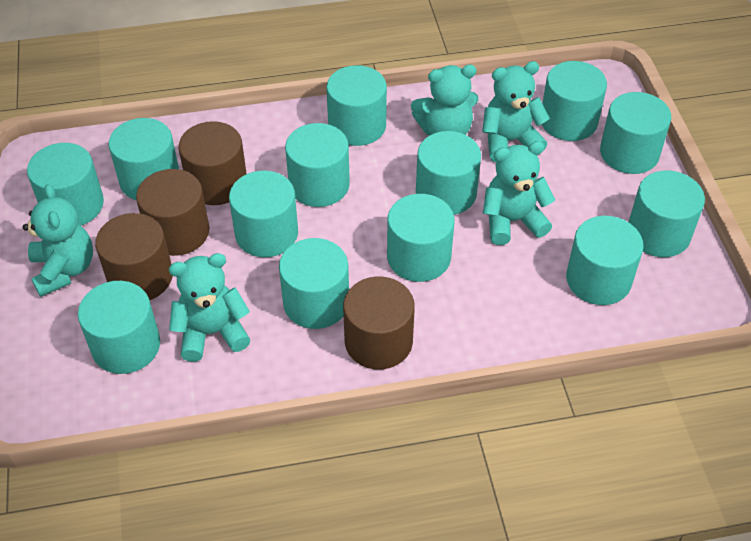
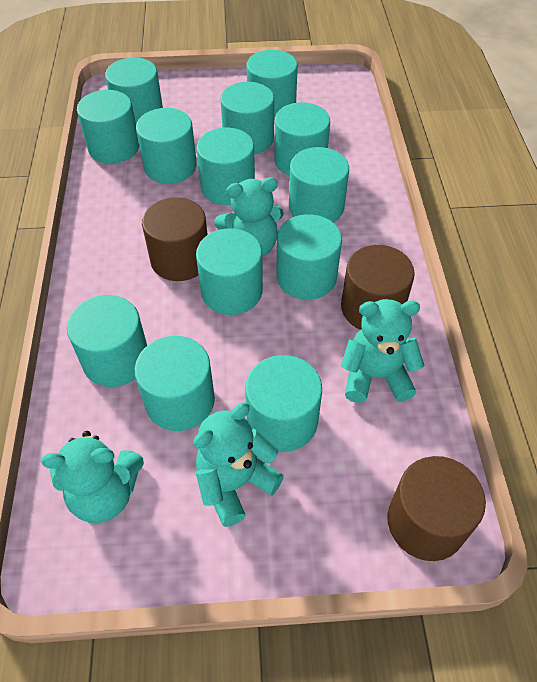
brown cylinder: [95,213,173,300] [136,169,209,256] [179,121,247,205] [343,277,415,370] = 4 -> [142,197,208,281] [341,245,415,330] [387,456,486,561] = 3
turquoise teddy bear: [22,184,93,297] [169,253,250,362] [411,65,478,136] [482,61,550,163] [483,141,555,245] = 5 -> [41,431,144,523] [193,403,284,527] [214,177,284,257] [340,299,425,403] = 4

